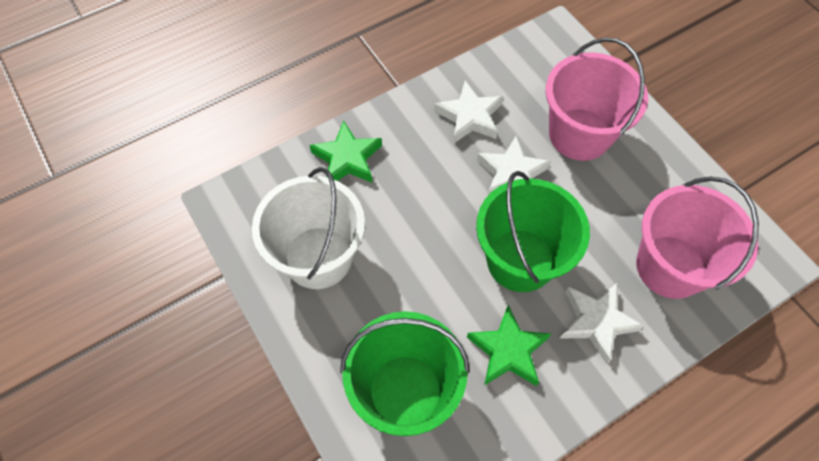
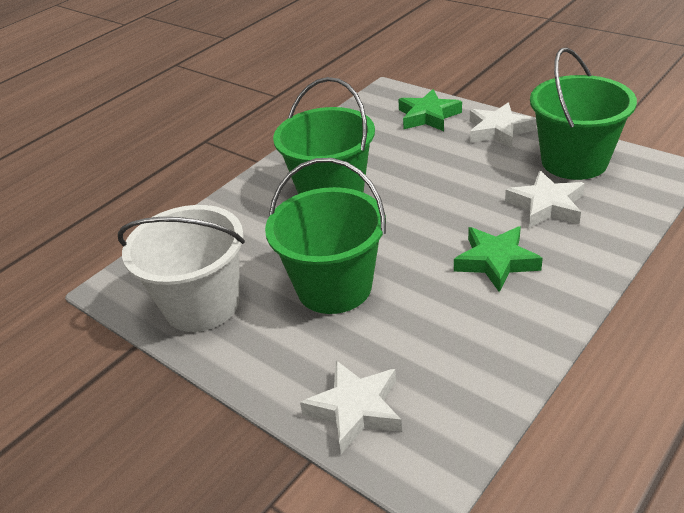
green bucket: [340,311,470,436] [476,171,590,292] = 2 -> [265,158,386,314] [273,77,375,194] [530,48,637,180] = 3
pink bucket: [545,38,648,161] [636,177,759,299] = 2 -> none = 0

